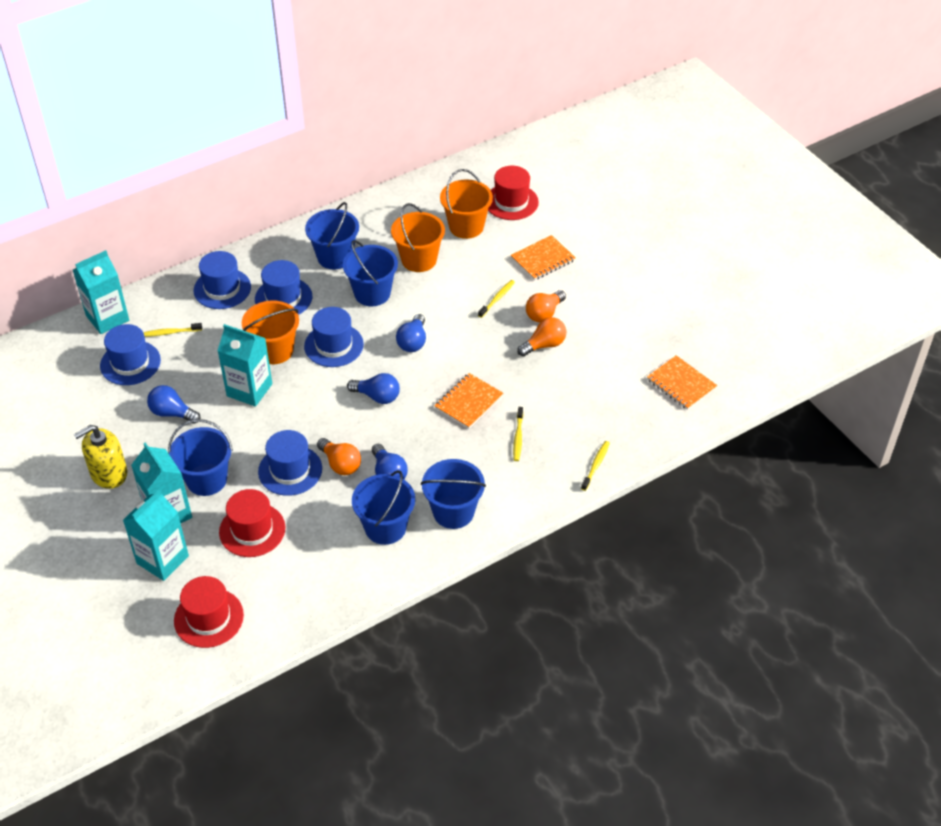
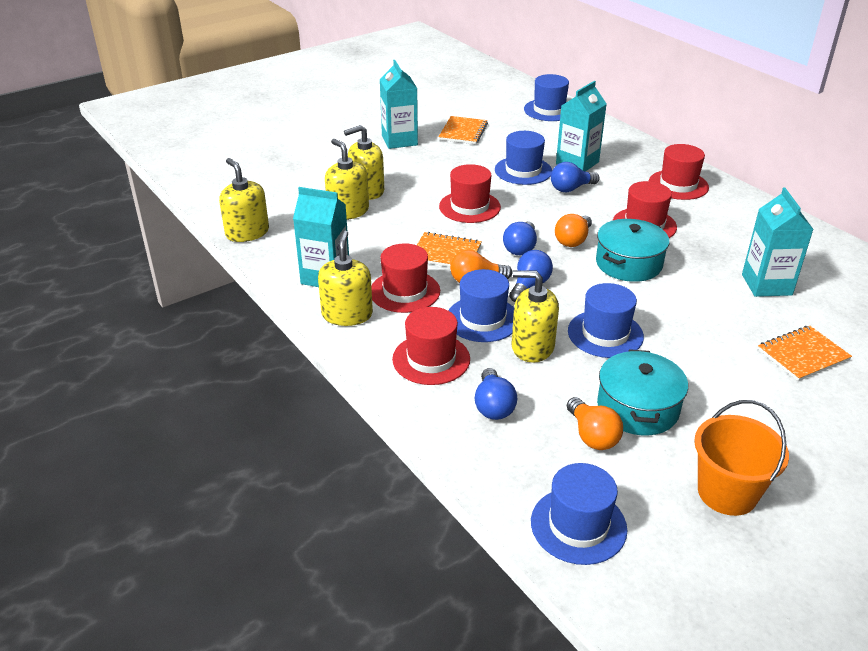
blue bucket: [168,419,233,496] [305,202,359,269] [343,240,398,306] [352,470,415,545] [421,459,486,529] = 5 -> none = 0
orange bucket: [242,301,299,364] [391,203,445,272] [440,169,493,239] = 3 -> [694,400,789,516] = 1
red hat: [174,576,244,648] [219,489,285,557] [488,166,539,220] = 3 -> [371,243,440,313] [392,307,470,385] [439,164,501,223] [613,181,677,238] [649,144,709,200] = 5
turquoise pot: none = 0 -> [596,219,669,282] [597,349,688,435] = 2
yellow soap dispenser: [74,425,127,489] = 1 -> [219,158,269,242] [318,231,373,326] [325,139,369,220] [344,125,384,200] [512,270,559,363] = 5
yellow toothbrush: [143,323,202,337] [478,280,515,318] [513,407,523,461] [581,441,610,491] = 4 -> none = 0

